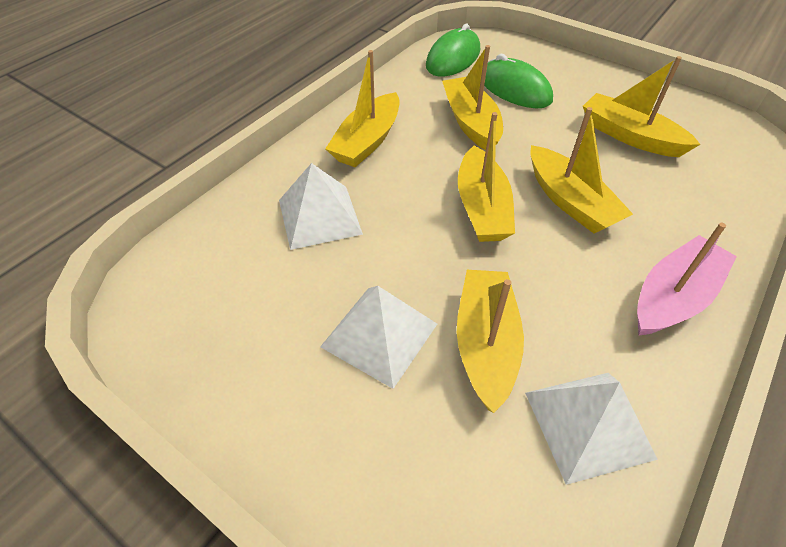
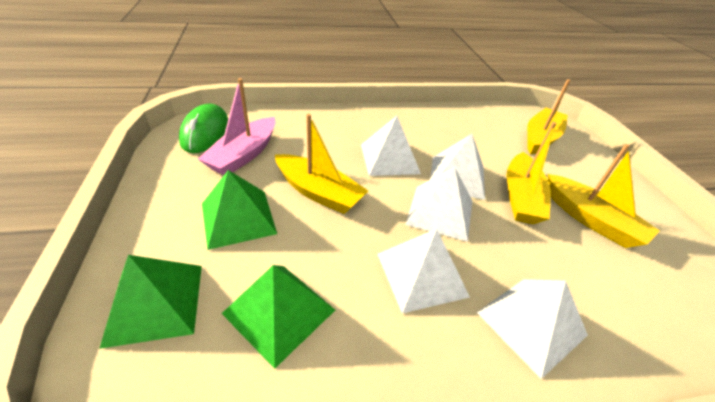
green mouse: [426,24,480,77] [484,54,553,108] = 2 -> [179,104,228,153] = 1
green pyramid: none = 0 -> [99,255,202,349] [202,170,277,250] [221,265,335,369] = 3
white pyramid: [279,163,363,250] [320,286,437,389] [525,373,658,485] = 3 -> [361,116,421,176] [378,229,470,313] [406,167,472,242] [430,134,485,200] [477,279,588,379] = 5
yellow boat: [325,50,399,167] [442,45,503,150] [457,270,524,413] [458,112,515,242] [530,107,633,234] [583,56,701,157] = 6 -> [275,114,368,214] [507,122,557,224] [527,79,571,155] [548,144,660,248] = 4

